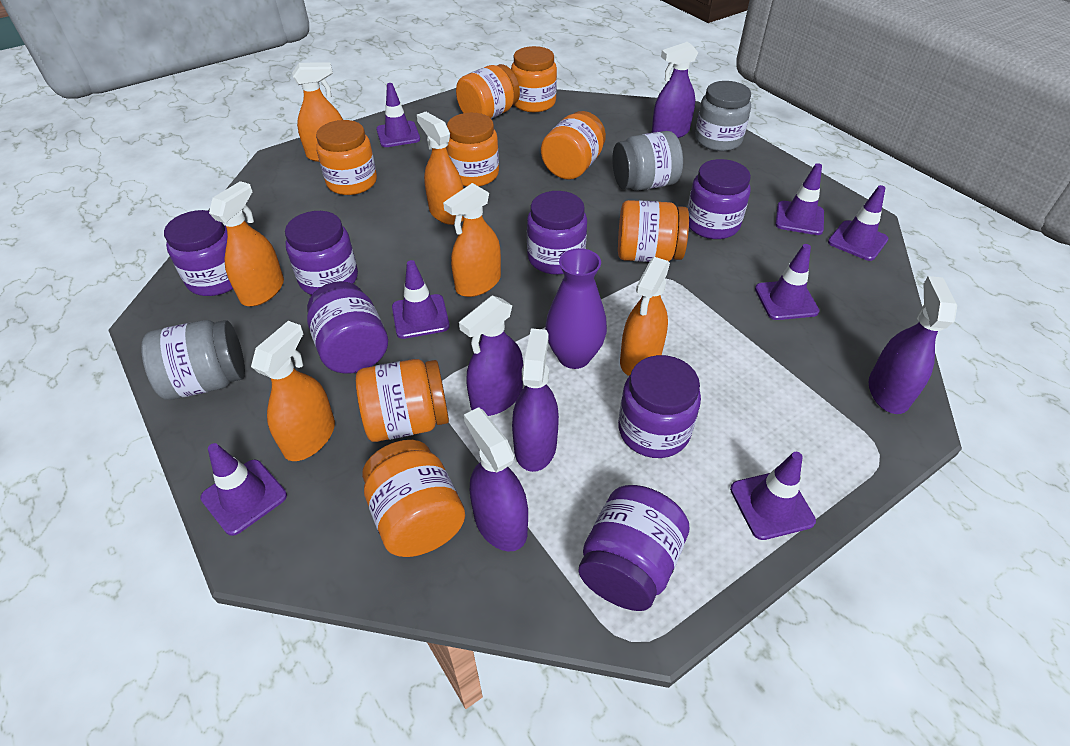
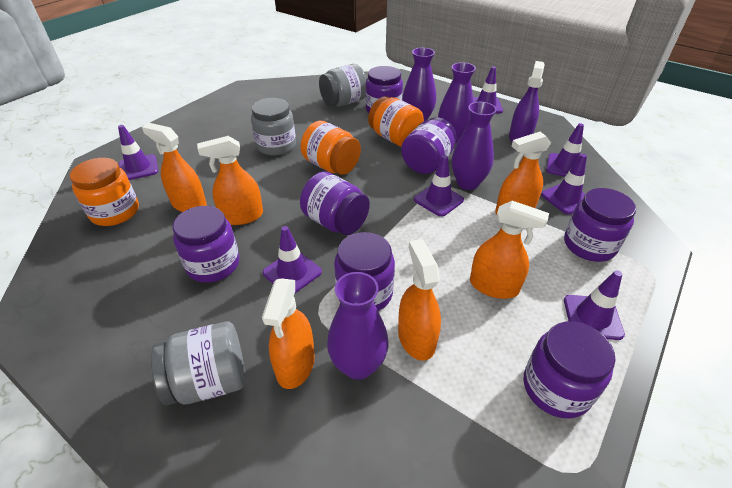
orange jar: [316,120,377,195] [356,359,449,442] [362,440,465,557] [446,113,499,186] [456,64,520,119] [511,46,557,112] [541,111,606,180] [618,200,689,262] = 8 -> [70,158,139,226] [301,121,361,175] [368,96,424,147] = 3
purple spray bottle: [459,295,523,416] [464,407,528,552] [512,328,559,472] [652,42,698,138] [868,276,957,414] = 5 -> [509,61,544,142] = 1
purple vase: [545,248,607,369] = 1 -> [327,272,389,380] [402,48,436,121] [438,62,476,143] [452,102,497,190] = 4

